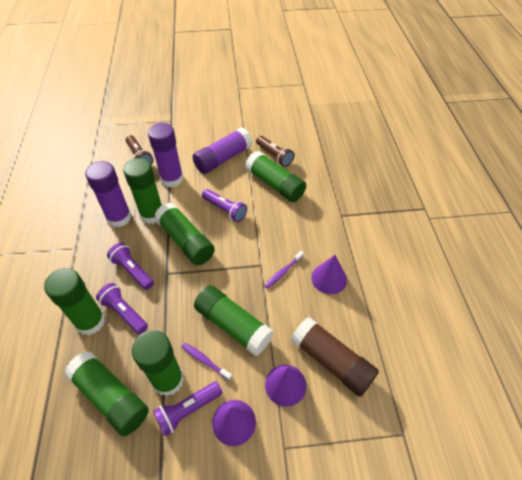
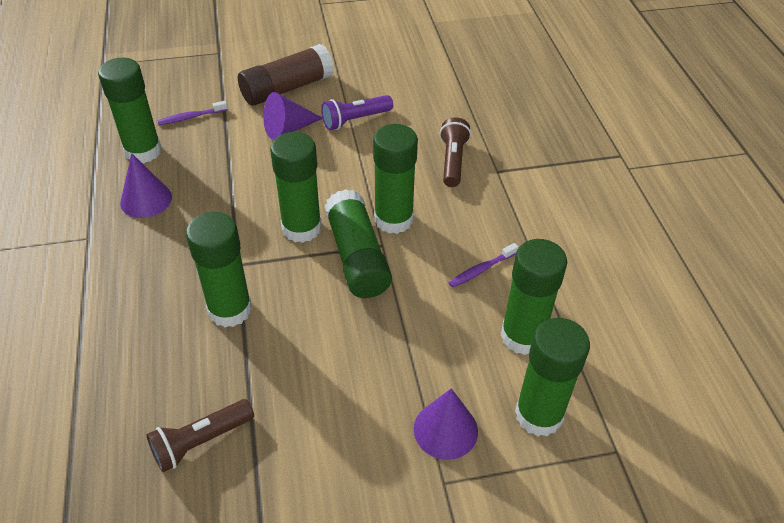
purple flashlight: [96,283,148,334] [107,243,154,290] [153,381,223,436] [202,189,247,222] = 4 -> [321,95,393,130] = 1
purple glue stick: [85,161,131,227] [148,123,183,187] [192,127,253,174] = 3 -> none = 0

